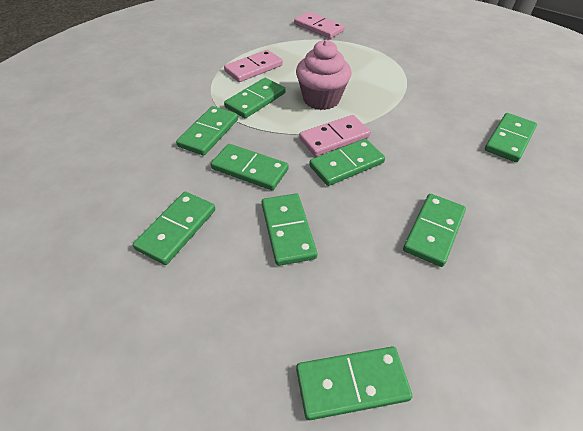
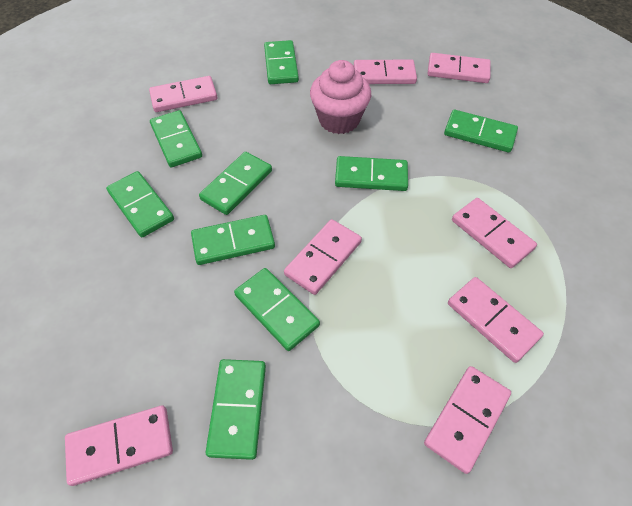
pink domino: [224,50,283,82] [294,12,345,39] [299,115,371,156] = 3 -> [65,405,173,486] [149,76,217,112] [284,219,362,295] [354,60,417,84] [424,366,511,474] [427,53,491,83] [448,277,544,363] [452,198,537,268] = 8

